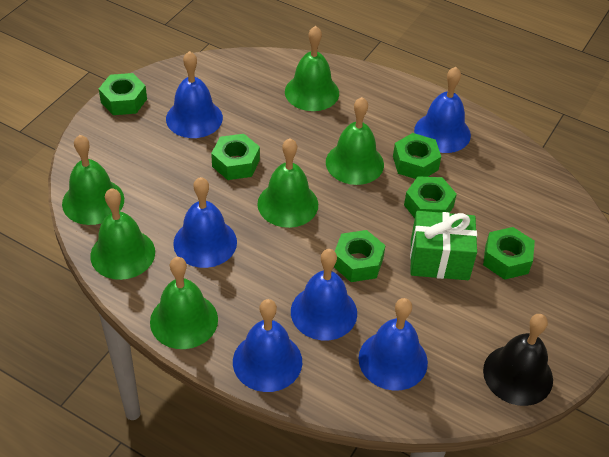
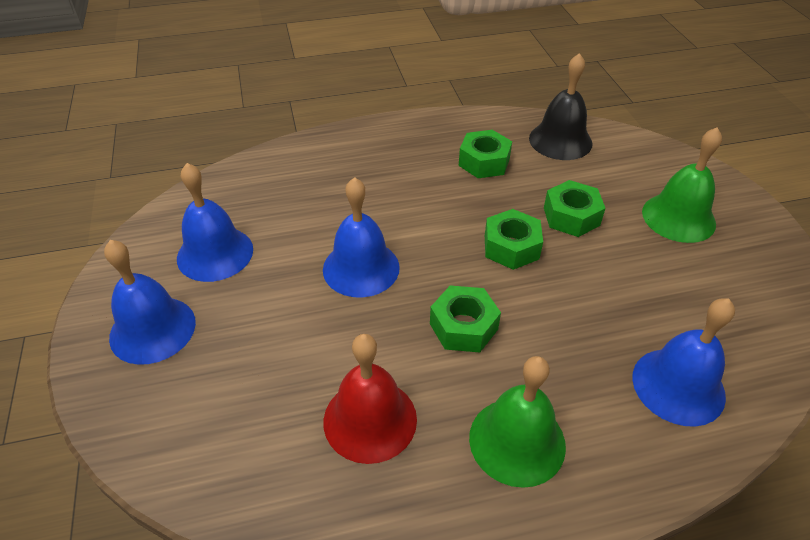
blue bell: [166,51,223,138] [173,177,237,268] [233,299,302,392] [291,249,357,340] [359,298,428,391] [414,67,471,153] = 6 -> [104,240,196,365] [177,163,253,282] [323,177,400,298] [632,298,735,427] = 4
green bell: [62,135,124,225] [90,188,155,280] [150,257,218,349] [257,138,318,228] [285,26,339,111] [326,97,384,185] = 6 -> [469,356,566,488] [642,127,722,243] = 2
green gift: [410,211,477,280] = 1 -> none = 0
green nut: [99,73,147,115] [211,134,260,180] [334,230,386,282] [393,133,441,179] [404,176,457,218] [483,227,535,280] = 6 -> [430,285,501,353] [459,130,512,178] [485,209,543,270] [544,180,606,237] = 4
red bell: none = 0 -> [323,334,417,464] = 1

